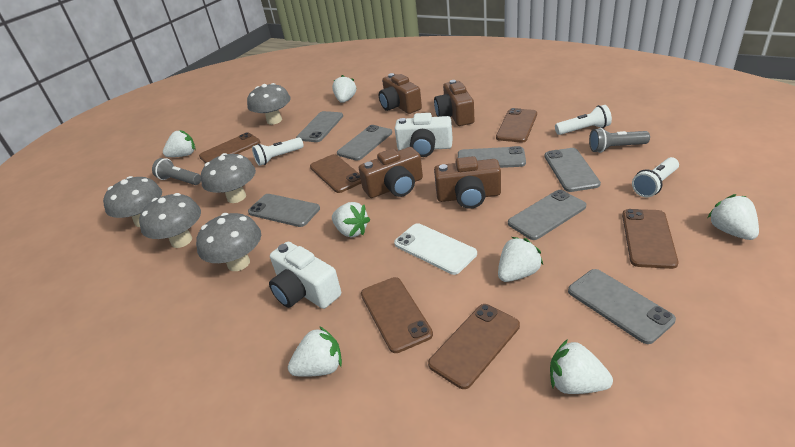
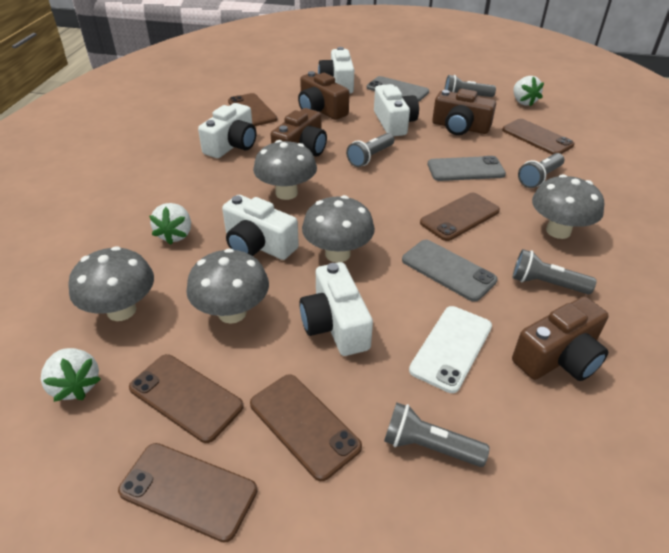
grey flashlight: [152,158,201,185] [589,128,650,153] = 2 -> [346,133,394,167] [384,402,490,467] [444,75,496,97] [513,249,596,294] [518,153,564,188] = 5
grey phone: [248,194,320,227] [296,111,343,142] [337,125,392,161] [458,146,526,168] [508,190,586,240] [545,148,601,192] [568,269,676,344] = 7 -> [367,76,429,102] [402,240,498,302] [428,156,506,181] = 3
white camera: [269,242,341,309] [395,113,453,157] = 2 -> [198,103,256,158] [222,195,299,260] [299,262,373,356] [318,47,354,94] [374,84,419,136] = 5
white flashlight: [252,137,304,166] [555,105,612,135] [632,157,679,197] = 3 -> none = 0
white strawberry: [163,130,196,157] [288,326,342,377] [332,75,356,103] [332,202,370,237] [498,237,543,282] [550,339,613,394] [707,194,759,240] = 7 -> [41,348,101,402] [149,203,191,245] [513,76,544,107] = 3

